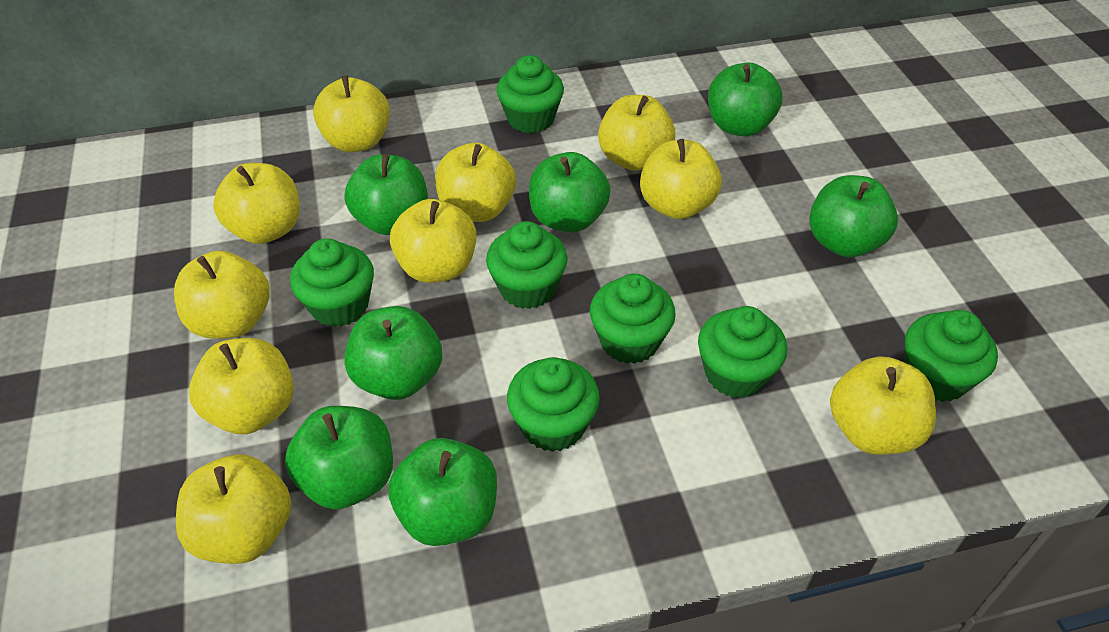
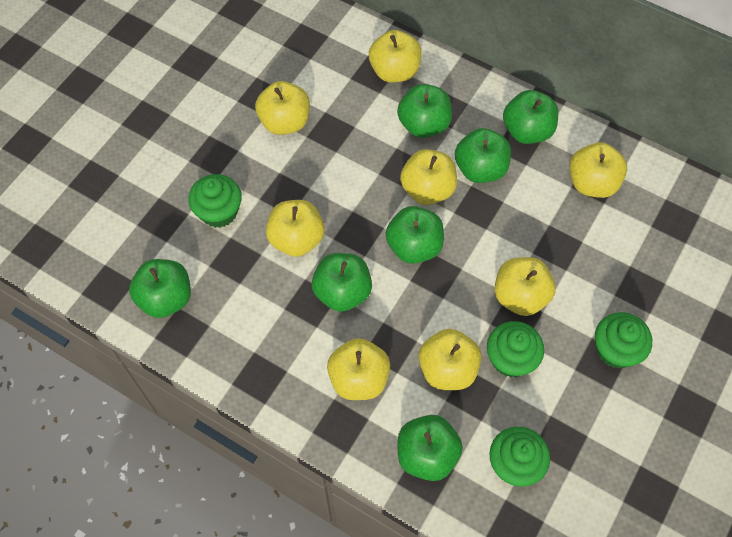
green cupcake: [290,238,374,327] [486,221,568,309] [497,55,564,133] [507,357,600,452] [590,274,676,364] [698,306,787,398] [905,310,998,402] = 7 -> [188,174,242,228] [487,321,544,377] [489,427,550,487] [595,312,652,369] = 4
yellow apple: [174,251,269,339] [176,454,291,564] [189,338,294,434] [213,163,300,244] [313,76,390,152] [390,199,476,283] [435,143,516,222] [598,95,675,171] [640,139,722,219] [830,357,936,455] = 10 -> [255,81,310,135] [266,200,325,257] [327,338,390,400] [369,30,422,82] [400,149,457,205] [418,329,481,390] [494,257,556,316] [569,142,627,198] = 8

